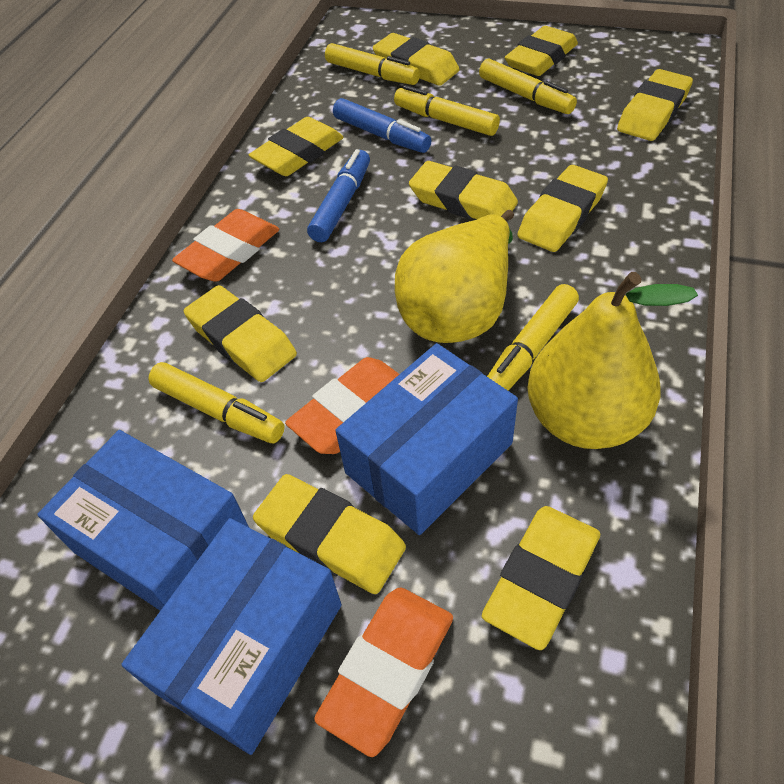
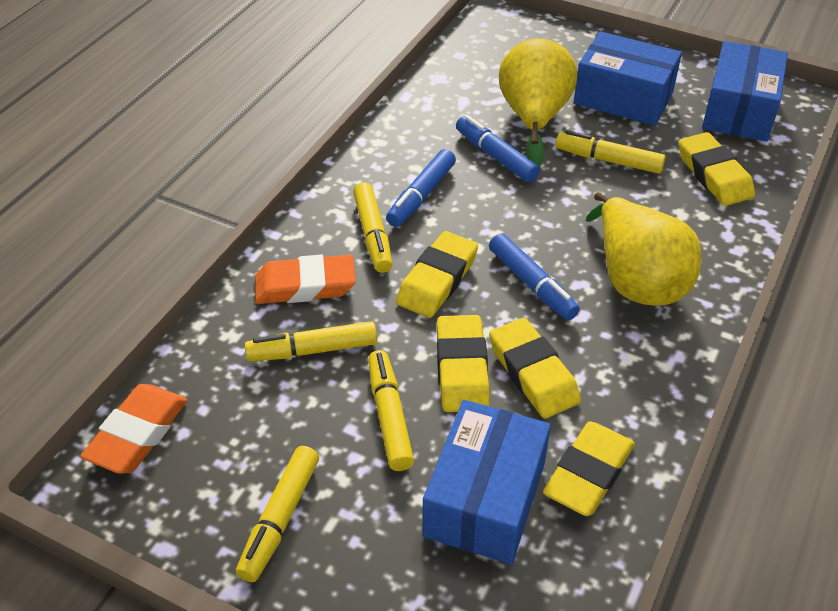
blue marker: [307,149,370,242] [333,98,432,153] = 2 -> [386,149,456,227] [456,115,540,182] [489,233,580,320] = 3
orange eraser: [172,209,279,282] [285,357,399,454] [314,588,453,757] = 3 -> [80,384,187,474] [255,254,356,304] = 2
yellow eraser: [184,285,297,382] [249,117,344,176] [253,474,406,594] [373,33,460,86] [409,161,518,219] [482,506,600,650] [504,26,578,76] [517,165,608,252] [617,69,693,141] = 9 -> [396,231,478,318] [437,315,490,412] [489,318,581,419] [543,421,635,516] [679,132,755,206] = 5

